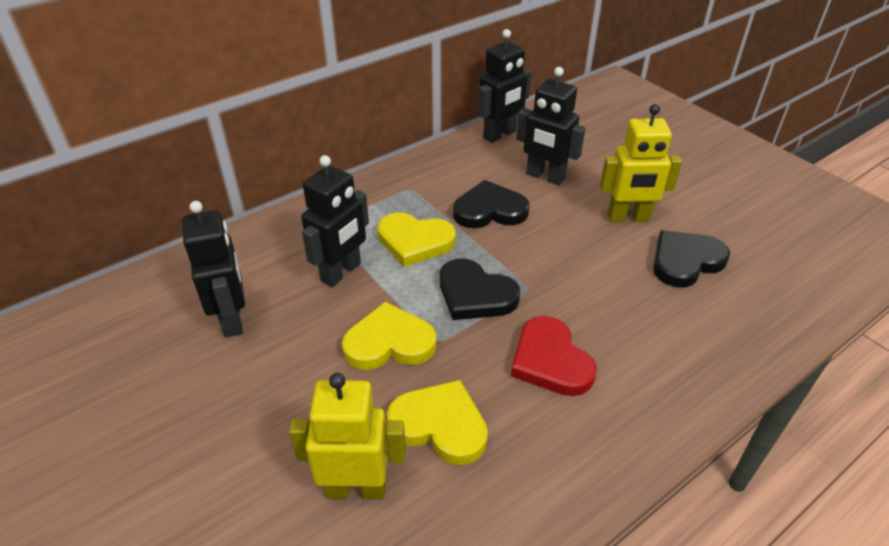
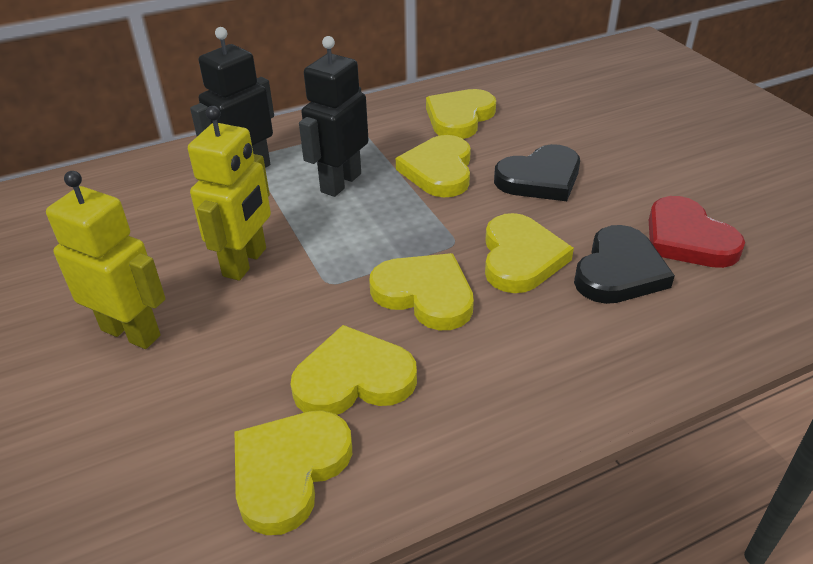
black heart: [440,259,520,320] [453,180,529,228] [653,230,730,288] = 3 -> [494,144,580,201] [574,225,675,304] = 2
black robot: [182,201,245,338] [301,155,369,287] [478,29,531,143] [516,67,586,185] = 4 -> [190,27,274,168] [299,36,369,197] = 2
yellow heart: [342,301,436,370] [377,213,456,267] [387,380,488,465] = 3 -> [235,410,352,535] [290,325,417,415] [369,253,474,330] [396,135,471,197] [426,89,496,139] [485,213,574,293] = 6

